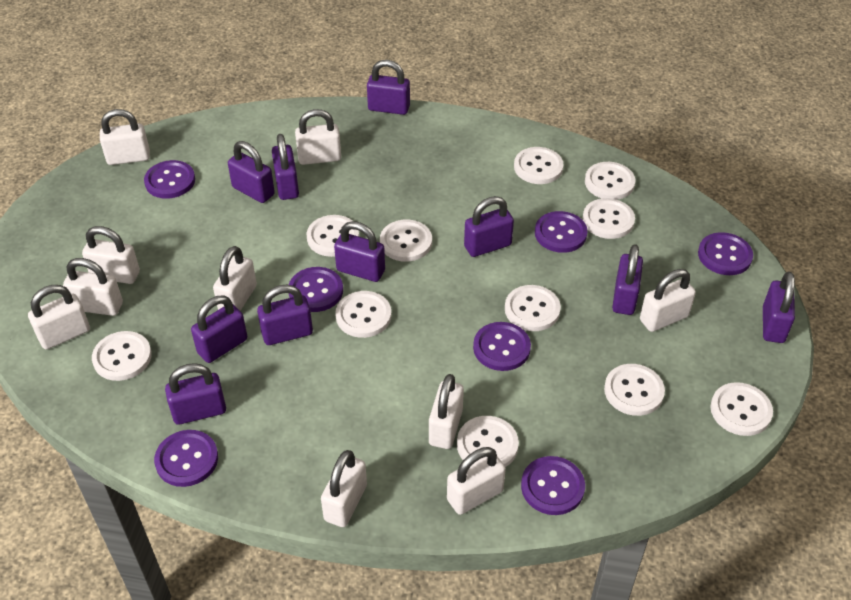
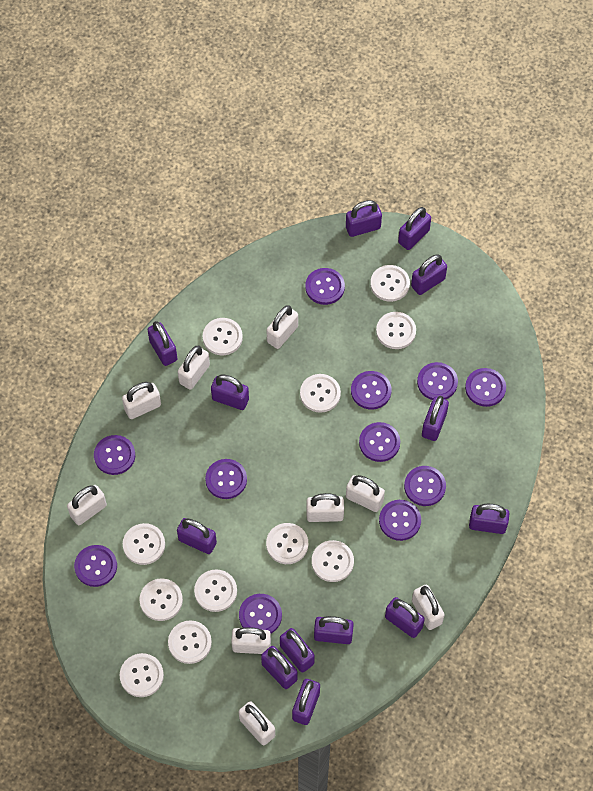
purple button: [144,160,195,199] [154,430,218,487] [289,267,343,312] [473,322,531,371] [521,456,585,515] [535,211,588,253] [698,232,753,275] = 7 -> [74,545,117,587] [94,435,135,475] [205,459,247,499] [239,594,282,633] [305,268,345,305] [351,371,391,410] [359,422,400,462] [379,500,421,541] [404,466,446,506] [417,362,458,400] [465,368,506,407] = 11
purple padlock: [165,363,226,425] [191,296,247,363] [228,141,275,203] [257,285,313,345] [272,134,299,200] [334,221,385,282] [367,60,410,115] [464,196,514,257] [612,244,643,315] [763,271,795,343] = 10 -> [147,321,177,366] [177,518,217,554] [211,375,249,410] [261,646,297,689] [280,628,315,672] [292,679,320,725] [314,616,354,644] [346,200,382,237] [385,597,425,638] [398,207,431,250] [411,255,447,295] [422,396,449,441] [469,504,510,534] = 13
white padlock: [28,285,90,350] [63,258,123,316] [82,226,140,284] [100,109,150,165] [213,246,257,311] [295,109,341,165] [321,450,367,527] [429,374,464,449] [447,447,506,515] [640,269,696,332] = 10 -> [67,485,107,525] [122,382,161,419] [178,346,210,390] [231,627,271,654] [239,701,275,745] [266,305,298,349] [306,493,344,522] [346,475,385,512] [412,585,445,630] = 9

